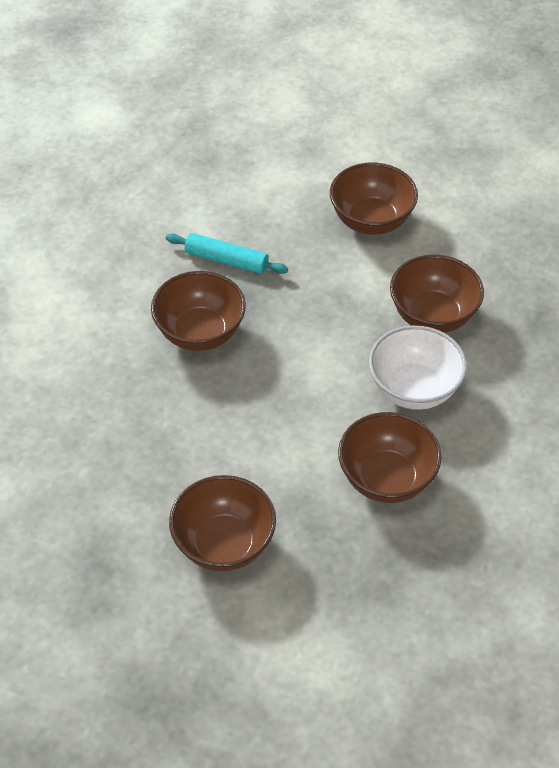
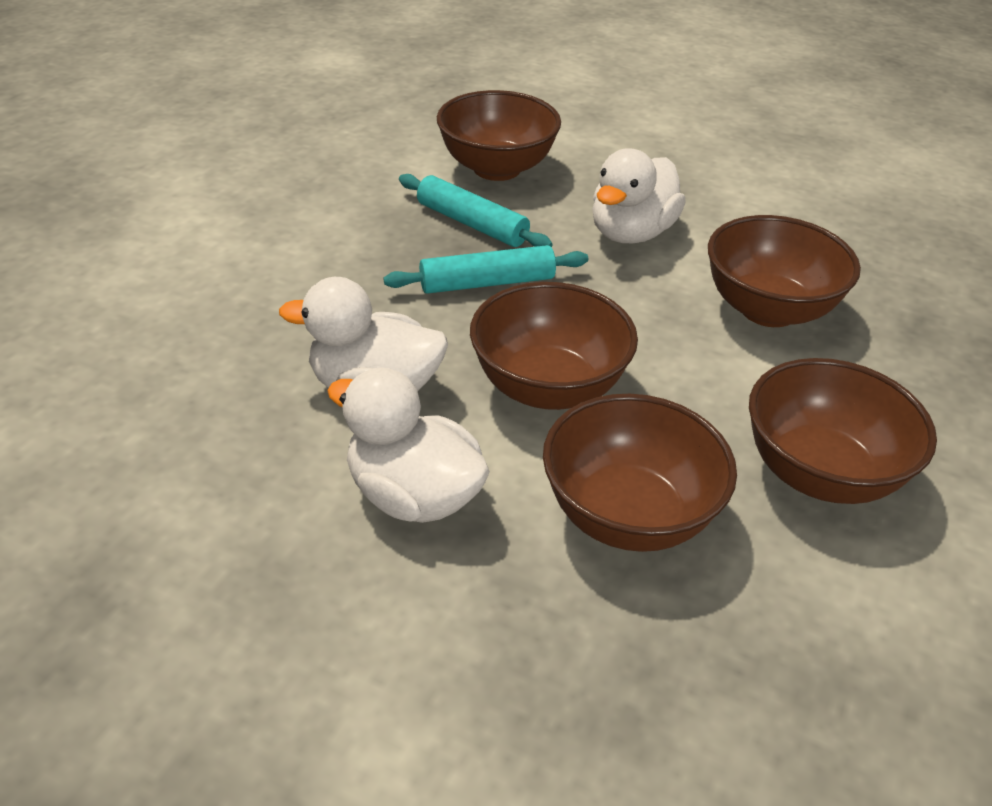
turquoise rolling pin: [166,233,288,274] = 1 -> [383,245,588,294] [399,174,552,247] = 2
white bowl: [369,325,467,410] = 1 -> none = 0
white duck: none = 0 -> [279,277,448,391] [327,367,490,523] [592,148,686,243] = 3

